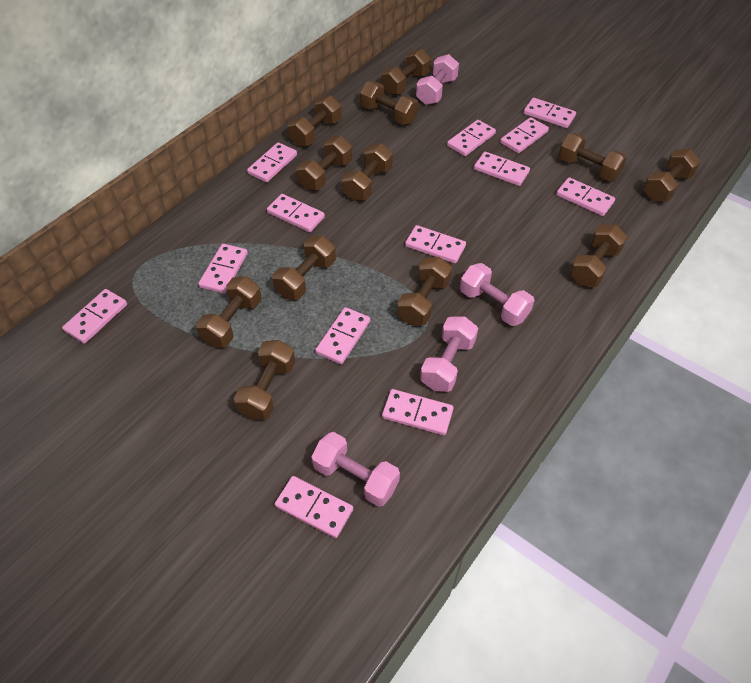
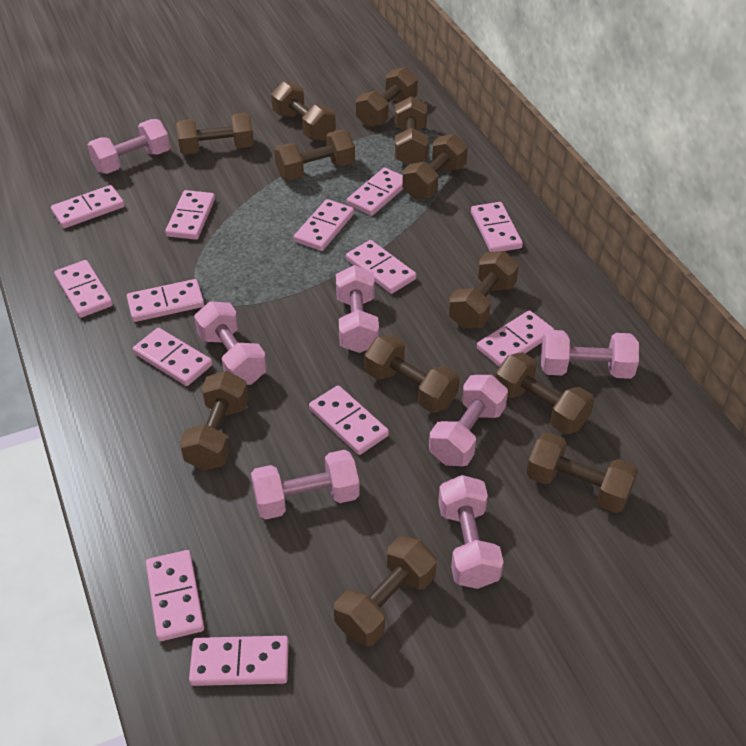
pink dumbbell: [311,432,400,507] [416,54,459,105] [420,316,478,392] [460,263,535,326] = 4 -> [87,119,170,174] [194,301,267,385] [251,450,360,520] [336,265,379,353] [429,375,508,466] [438,475,504,589] [541,330,639,379] = 7

